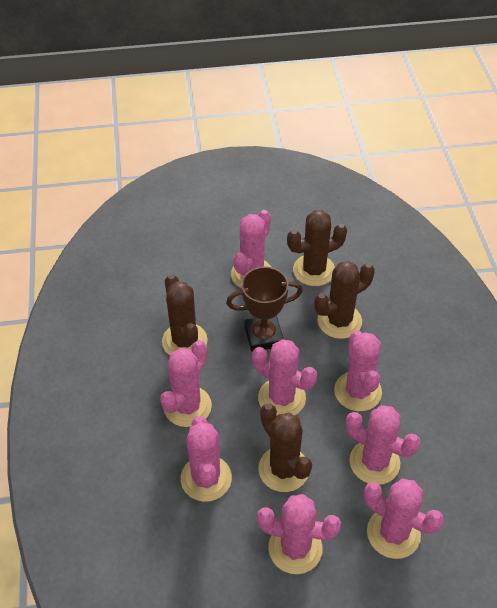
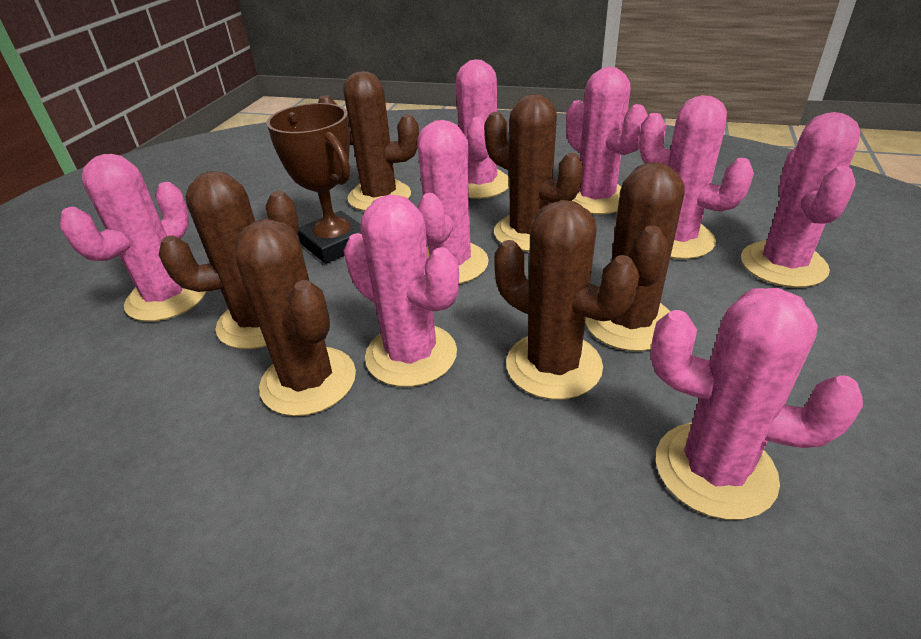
brown cactus: [162,274,208,355] [258,404,312,492] [287,210,347,286] [314,261,375,339] = 4 -> [159,171,299,349] [235,219,356,416] [318,71,419,211] [484,94,584,251] [494,200,639,400] [585,162,684,351] = 6

